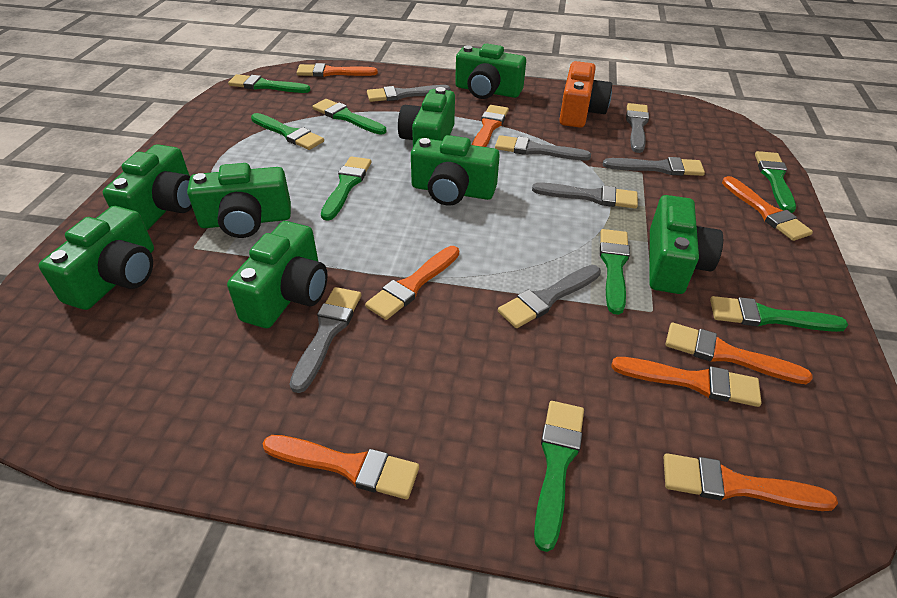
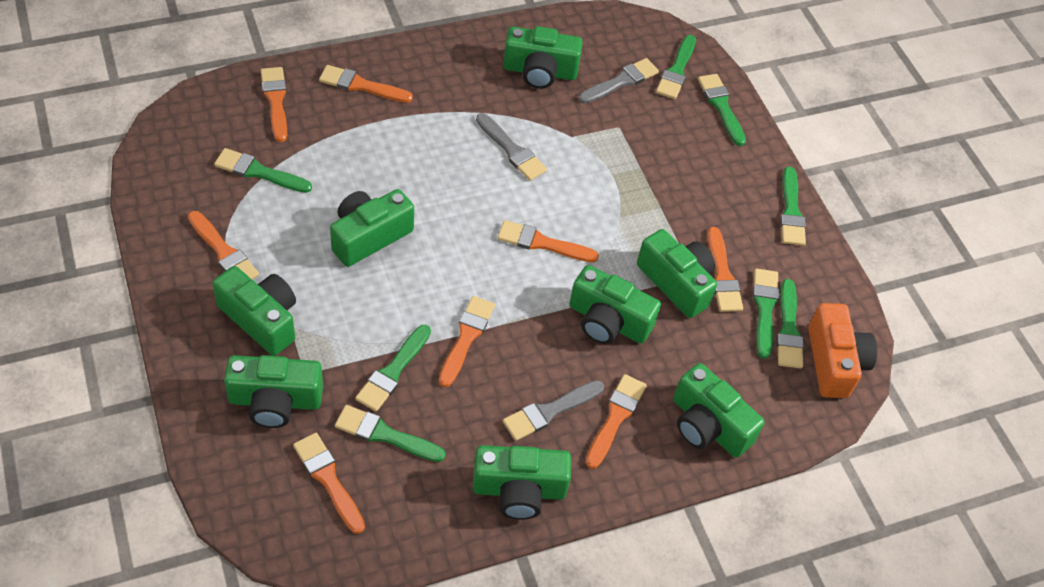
grey brush: [290,287,361,393] [367,85,450,102] [495,135,591,161] [498,265,601,328] [532,182,638,209] [603,157,705,176] [626,103,649,153] = 7 -> [476,113,547,181] [503,380,604,441] [579,58,659,104] = 3

